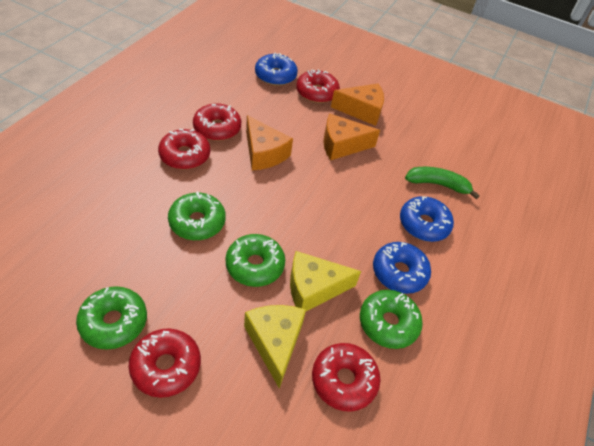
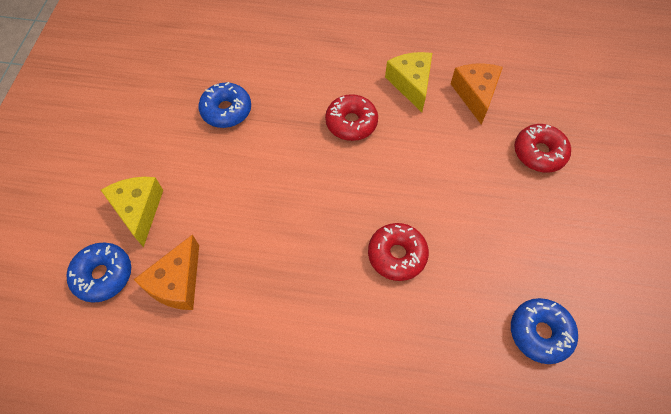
green banana: [405,167,480,199] = 1 -> none = 0
green donut: [76,286,147,350] [168,191,226,240] [225,234,285,287] [360,290,423,349] = 4 -> none = 0
orange cheese: [246,115,293,170] [323,114,380,160] [331,83,384,126] = 3 -> [134,234,199,310] [451,63,503,125] = 2
red donut: [128,328,201,398] [158,129,210,170] [193,103,241,141] [296,70,340,103] [312,343,381,412] = 5 -> [325,94,378,141] [368,223,429,281] [514,124,571,173] = 3

